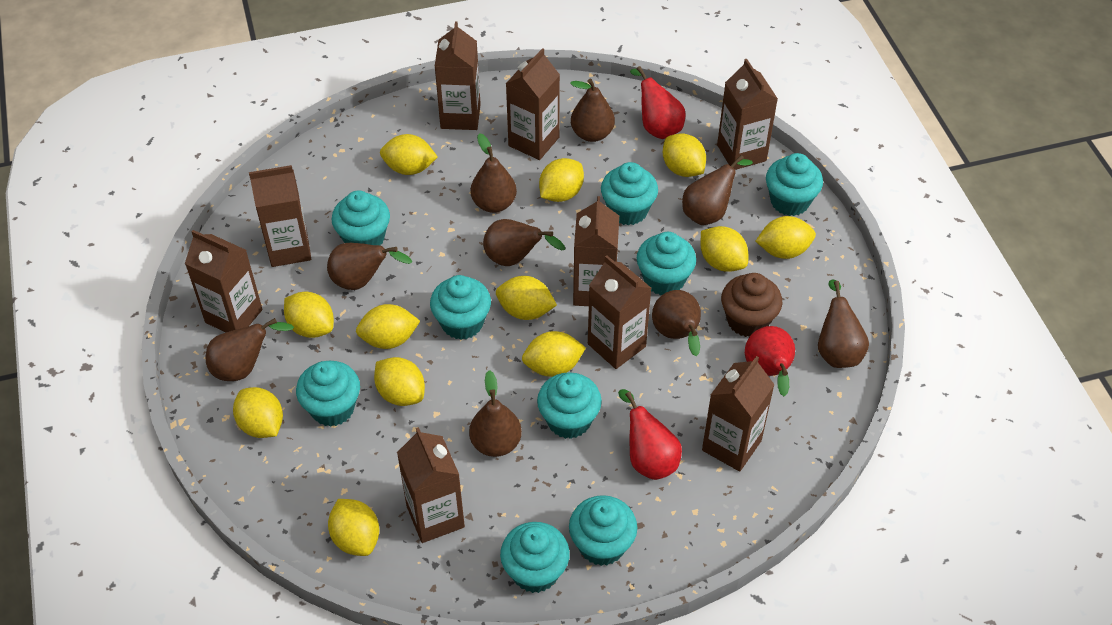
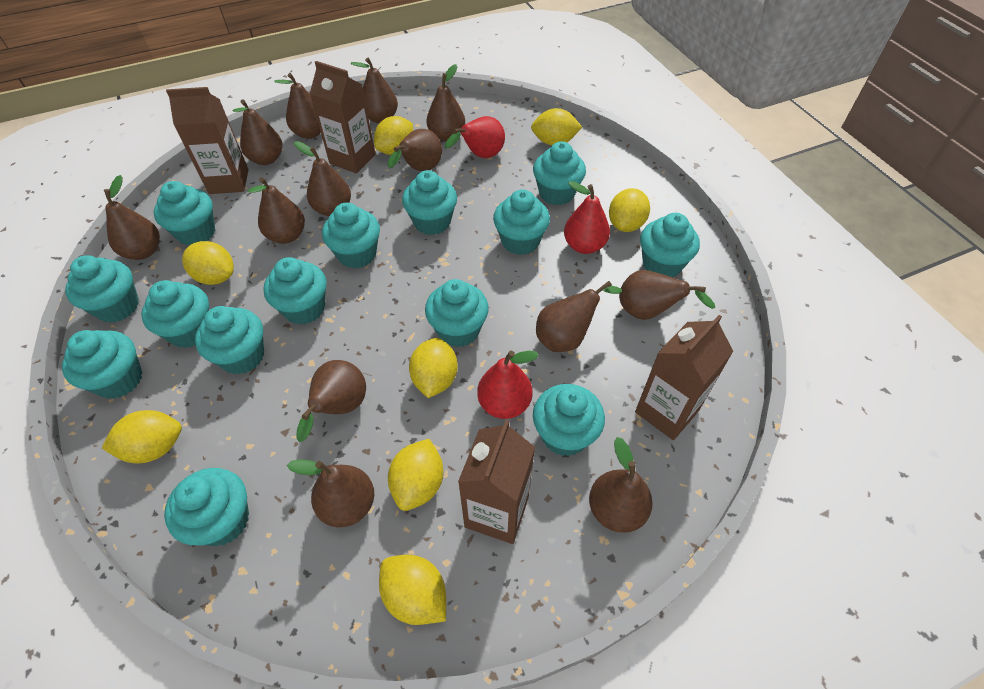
brown carton: [185,230,263,332] [249,165,311,267] [397,427,465,543] [435,21,481,130] [506,48,560,160] [573,196,619,306] [588,255,651,369] [702,356,775,472] [717,59,778,170] = 9 -> [166,87,249,194] [310,61,376,173] [458,420,535,544] [635,315,733,440] = 4
brown cupcake: [721,273,782,337] = 1 -> none = 0
brown pear: [206,318,294,381] [327,243,412,290] [469,370,522,457] [470,133,517,213] [483,219,565,266] [570,79,615,142] [652,290,701,356] [682,155,753,225] [818,279,869,368] = 9 -> [104,175,160,260] [232,99,282,165] [248,177,305,244] [274,73,321,139] [287,459,374,527] [294,141,351,216] [296,360,366,442] [351,58,398,123] [387,129,442,171] [426,64,465,141] [536,281,622,352] [589,437,653,533] [619,270,715,320] = 13
turquoise cupcake: [296,361,360,427] [331,190,390,245] [430,275,491,340] [500,522,570,593] [537,372,602,439] [569,495,637,566] [601,162,658,225] [637,232,696,295] [766,153,823,216] = 9 -> [62,330,142,399] [65,255,139,323] [141,280,209,348] [154,181,215,246] [164,468,249,546] [195,306,264,374] [263,257,327,325] [322,203,380,268] [402,170,457,235] [425,279,489,347] [493,189,550,255] [533,141,586,205] [533,384,605,456] [640,213,700,277] = 14
yellow lemon: [233,387,283,438] [284,292,334,338] [328,499,379,556] [356,304,420,349] [374,357,425,406] [380,134,438,175] [496,276,557,320] [522,331,586,377] [539,158,584,202] [663,133,706,177] [701,226,748,272] [756,216,816,259] = 12 -> [102,410,182,463] [182,241,234,285] [374,116,413,155] [379,555,446,625] [388,439,443,511] [409,338,458,398] [531,108,582,145] [609,188,650,232] = 8

